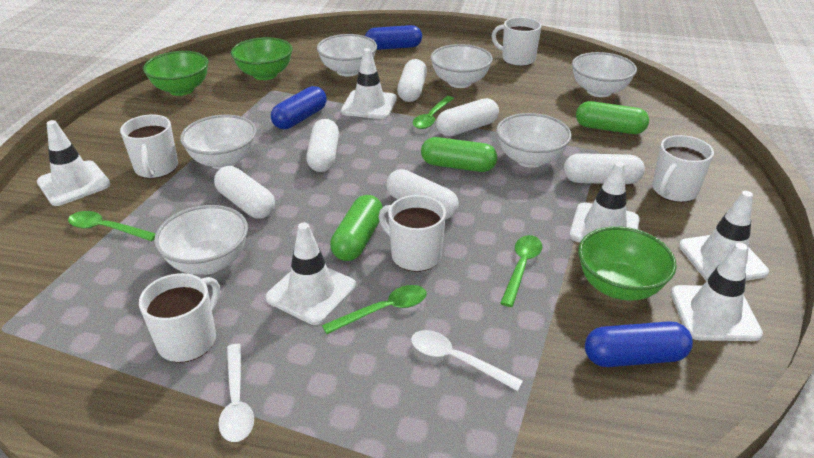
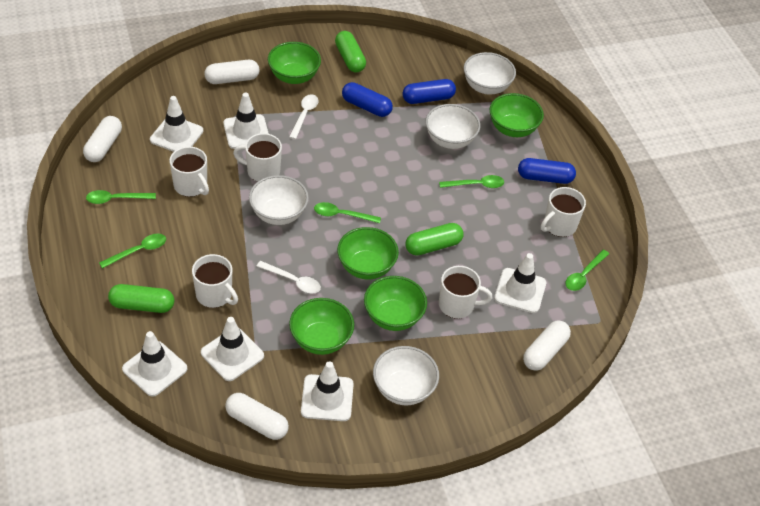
green bowl: [143,51,209,96] [231,37,293,80] [578,226,677,301] = 3 -> [268,42,321,84] [289,298,354,355] [337,227,399,279] [364,276,427,331] [490,93,544,137] = 5
green spoon: [68,211,156,241] [322,285,427,334] [413,96,454,129] [500,235,543,307] = 4 -> [86,190,156,204] [99,234,166,268] [314,202,381,223] [439,175,504,188] [566,250,609,291] = 5
white bowl: [154,205,248,274] [180,115,257,169] [317,34,377,76] [430,44,493,88] [496,113,572,168] [572,52,637,97] = 6 -> [249,175,309,225] [373,346,439,405] [425,104,480,149] [464,52,516,95] = 4
white capsule: [214,166,275,219] [306,119,339,172] [386,169,459,219] [397,59,427,102] [436,98,499,136] [564,153,645,184] = 6 -> [83,116,122,162] [204,60,260,84] [225,393,289,440] [523,320,571,371] = 4

